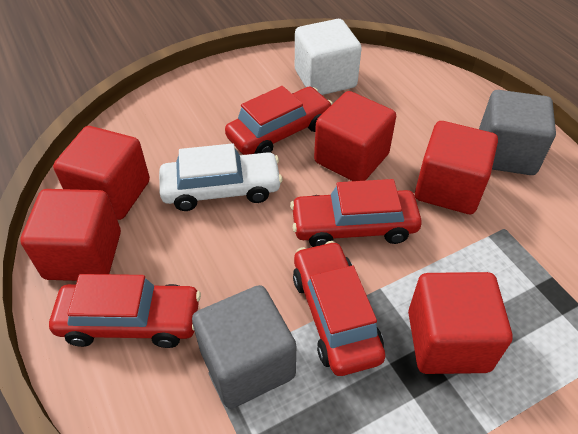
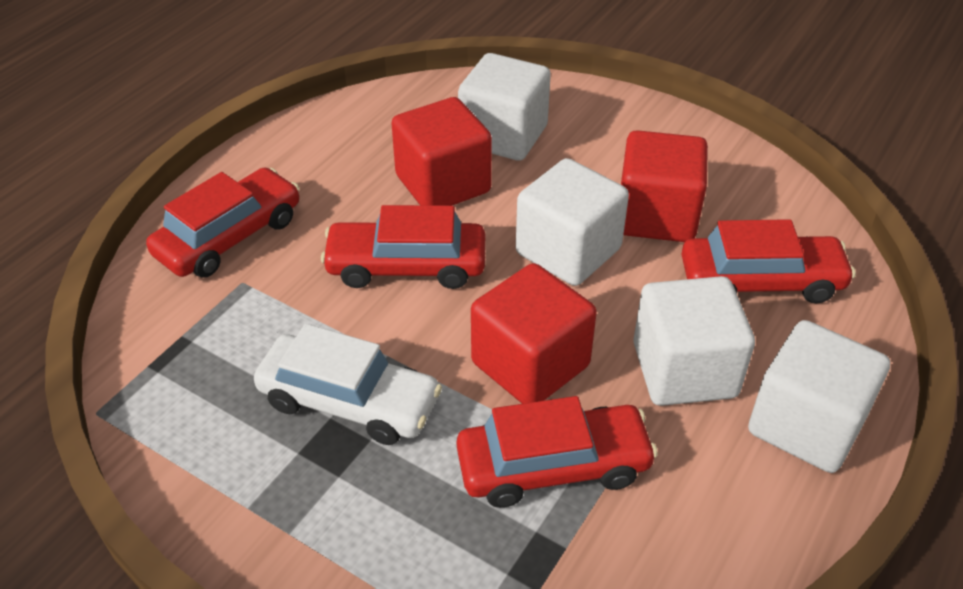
grey cube: [192,285,296,409] [479,90,556,175] = 2 -> none = 0
red cube: [20,189,121,281] [53,126,150,220] [314,91,396,181] [408,272,512,374] [415,121,498,214] = 5 -> [391,97,492,206] [471,263,597,404] [621,130,708,242] = 3
white cube: [295,19,362,95] = 1 -> [458,53,551,161] [516,158,629,286] [633,276,755,406] [748,320,890,473] = 4

